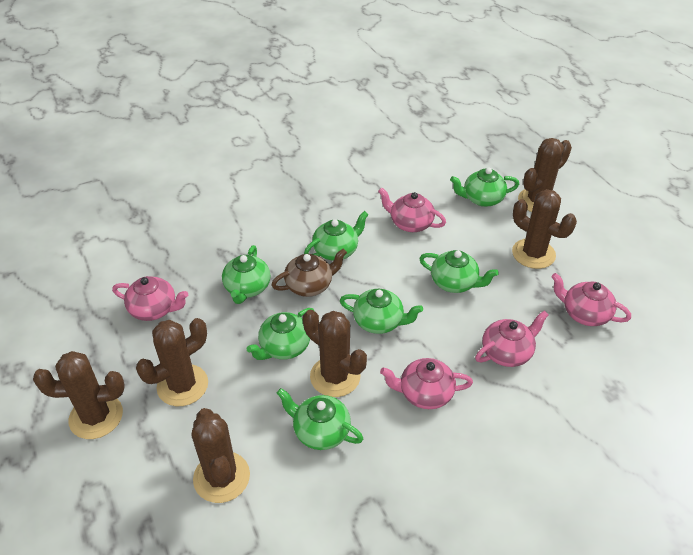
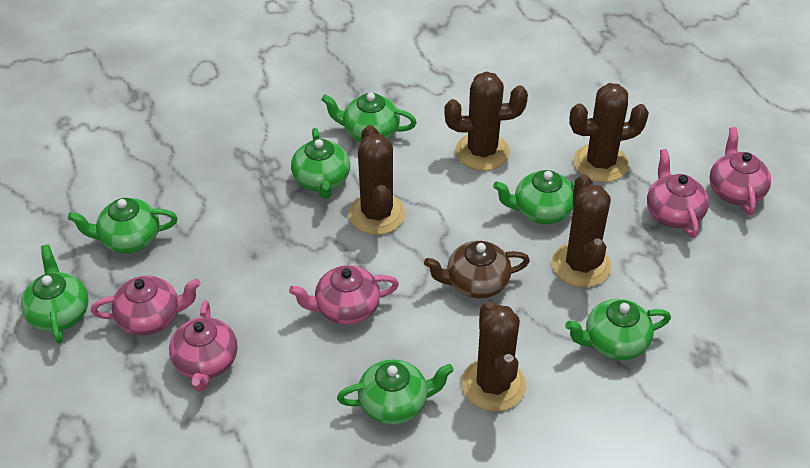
brown cactus: [33,351,125,439] [136,318,208,406] [192,408,250,503] [303,309,367,397] [512,189,577,269] [518,138,572,212] = 6 -> [349,125,406,235] [444,72,528,171] [462,302,526,411] [552,174,611,287] [569,83,649,182] = 5

